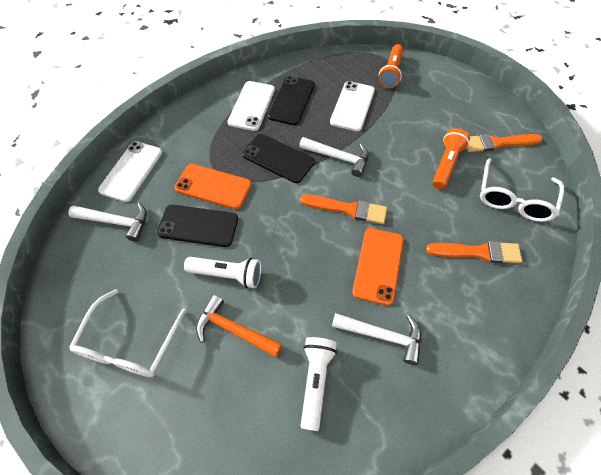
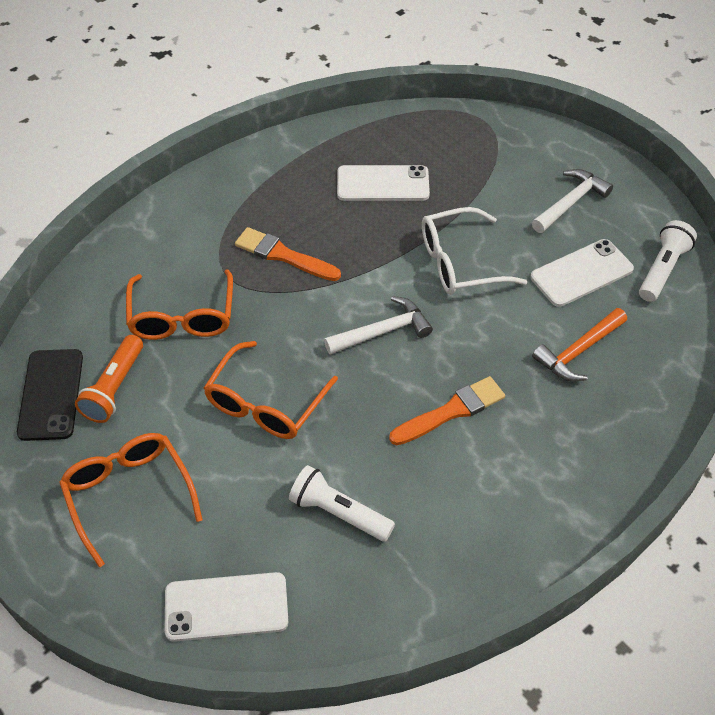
black phone: [157,205,238,247] [242,134,314,183] [268,76,315,125] = 3 -> [17,349,83,441] = 1
orange brush: [300,194,387,224] [426,241,522,263] [467,134,543,152] = 3 -> [235,227,341,281] [389,376,505,445] = 2
orange flashlight: [378,44,404,89] [432,128,470,189] = 2 -> [75,335,143,423] = 1
orange glasses: none = 0 -> [59,433,203,567] [126,269,233,340] [204,341,338,439] = 3
orange phone: [174,164,252,209] [352,228,404,306] = 2 -> none = 0
white glasses: [69,289,186,377] [480,158,564,222] = 2 -> [422,207,527,295] = 1
white hammer: [68,203,147,242] [299,137,369,177] [332,313,421,365] = 3 -> [324,296,433,355] [532,169,613,233] = 2

